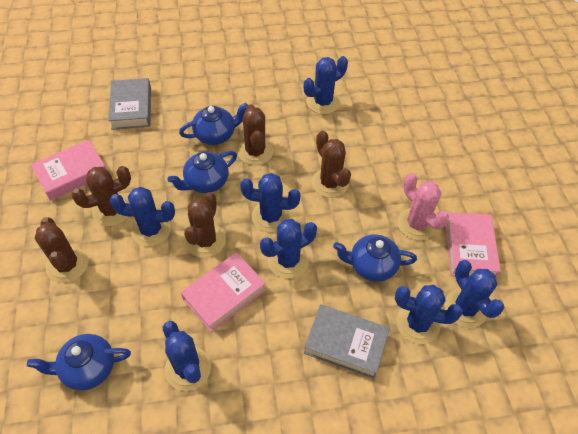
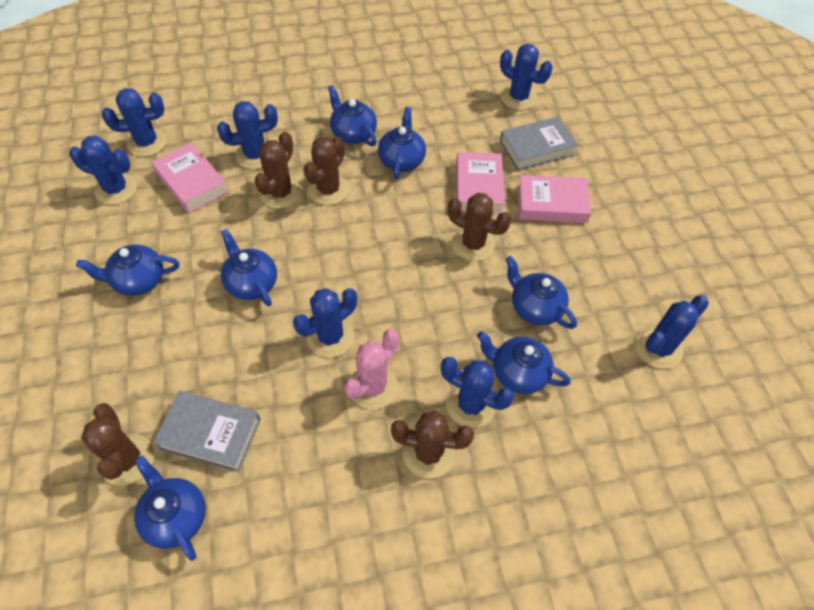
blue teapot: [27,334,131,391] [167,151,237,193] [179,103,248,145] [333,234,417,282] = 4 -> [76,244,179,296] [134,455,206,561] [221,229,277,306] [328,85,377,146] [378,107,426,179] [477,331,571,394] [505,256,577,329] = 7

